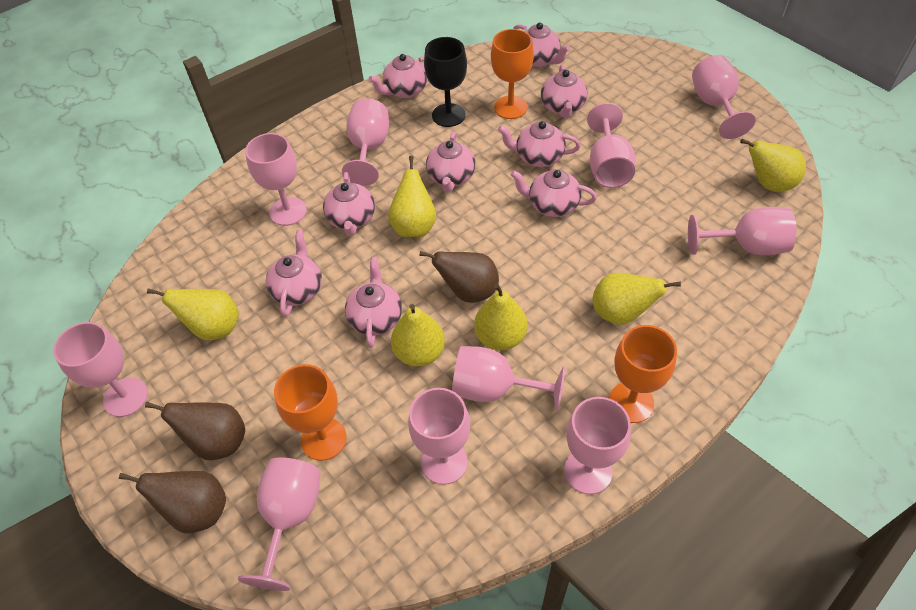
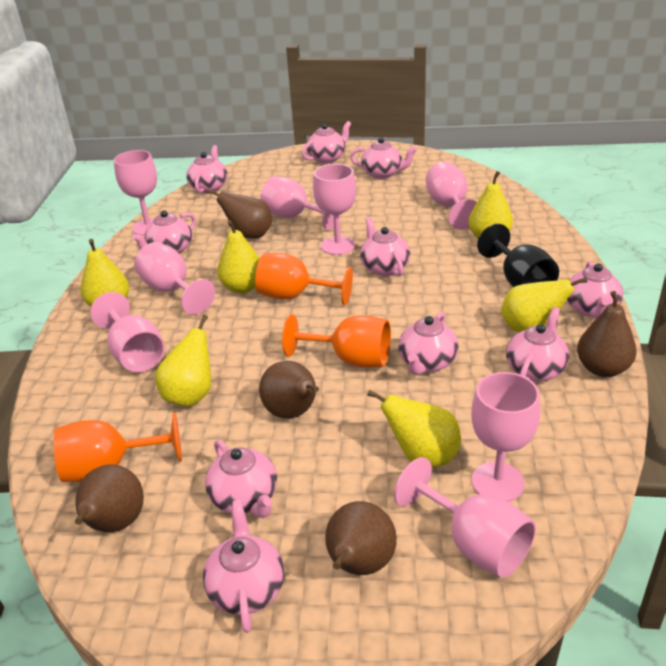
brown pear: [119,471,226,533] [145,402,245,460] [420,251,499,303] = 3 -> [75,464,144,532] [207,189,273,239] [259,361,319,418] [325,501,397,575] [577,291,637,377] = 5
pink goblet: [53,322,148,417] [238,457,321,591] [245,133,307,226] [342,98,389,186] [408,388,470,485] [452,346,565,412] [564,397,631,494] [587,103,636,188] [688,207,796,255] [692,55,756,139] = 10 -> [90,292,165,372] [114,150,157,236] [134,242,215,315] [260,176,341,230] [313,164,356,255] [394,457,536,578] [426,162,477,230] [471,372,540,502] = 8
pink teapot: [266,230,322,317] [323,172,375,236] [345,257,402,348] [369,54,428,98] [426,132,476,192] [498,121,581,167] [511,169,597,217] [513,23,570,67] [541,64,587,119] = 9 -> [132,210,196,254] [186,145,228,193] [203,500,284,633] [205,439,277,518] [302,121,351,163] [350,137,417,179] [360,217,410,276] [399,312,459,375] [506,307,569,382] [567,261,623,319] = 10

